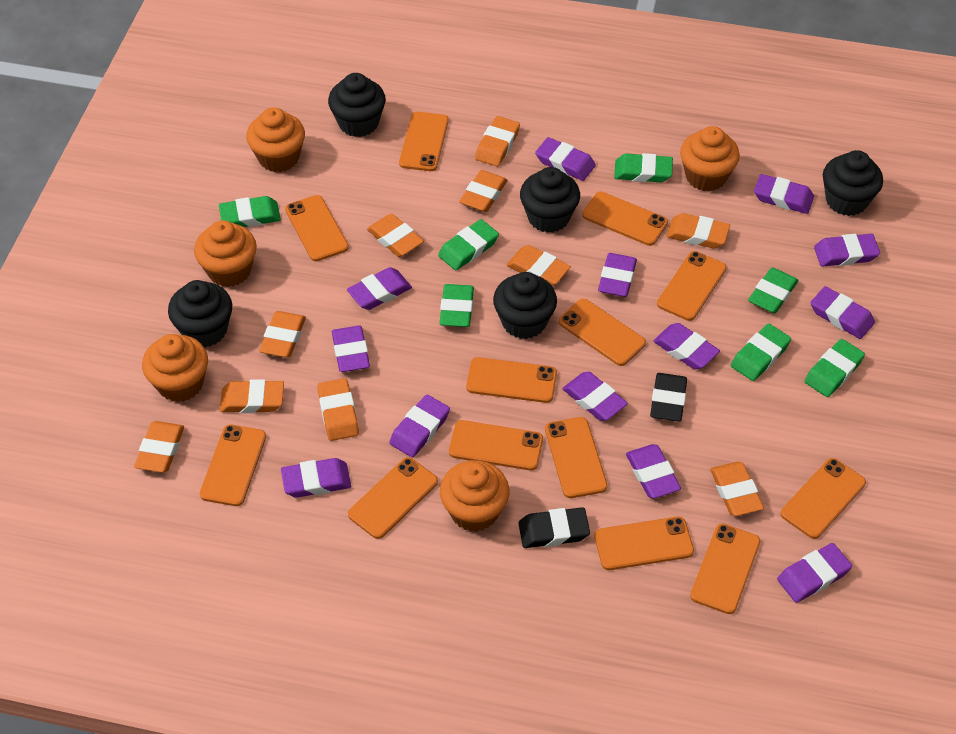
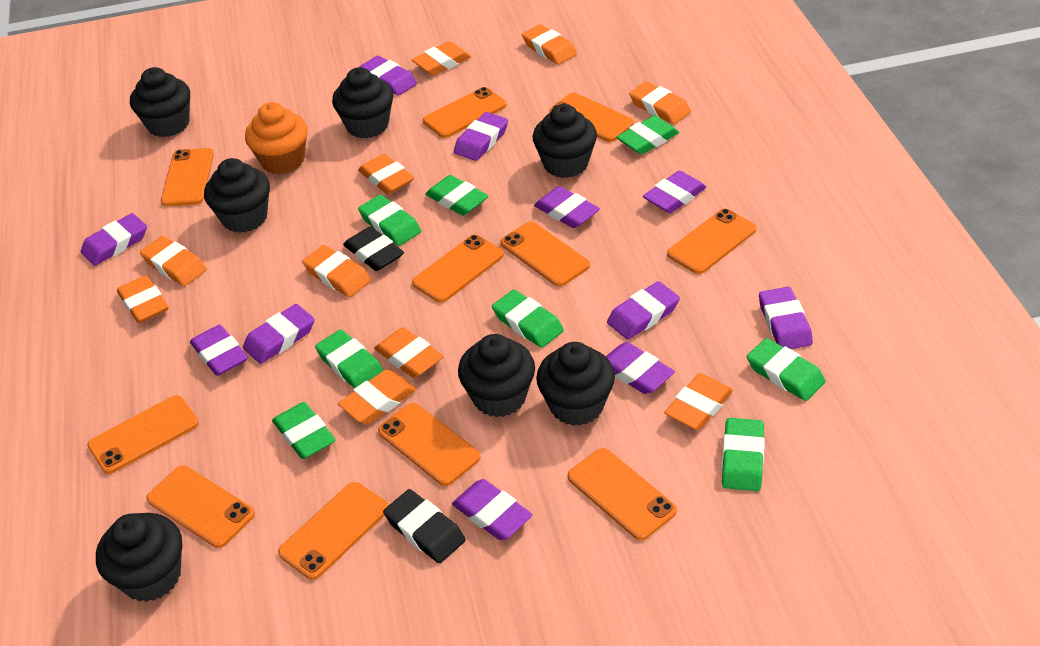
black cupcake: [168,280,232,347] [328,73,386,137] [493,272,557,339] [520,167,580,233] [823,150,883,216] = 5 -> [96,513,182,602] [130,67,190,137] [204,158,270,233] [332,67,393,138] [458,334,535,417] [533,104,597,178] [536,342,615,426] = 7
green eraser: [219,196,281,227] [438,219,499,270] [440,284,474,327] [614,153,673,182] [731,324,791,381] [748,267,799,313] [804,339,865,397] = 7 -> [272,402,335,459] [315,330,384,389] [358,195,421,246] [425,175,488,216] [492,290,564,348] [617,116,679,154] [722,418,765,491] [747,338,825,401] = 8
orange cupcake: [142,334,208,402] [194,220,257,287] [246,107,305,172] [440,460,509,532] [680,126,740,191] = 5 -> [245,102,308,174] = 1
orange phone: [200,424,266,506] [285,195,349,261] [348,457,438,539] [399,112,449,171] [449,420,543,470] [466,357,557,403] [545,417,608,498] [559,299,646,366] [582,192,668,246] [594,516,694,570] [657,251,727,321] [690,524,761,614] [781,458,866,539] = 13 -> [87,395,199,474] [146,465,255,548] [161,148,214,206] [278,482,388,580] [378,403,481,486] [412,235,504,303] [423,87,507,138] [500,222,590,287] [549,93,634,142] [568,448,677,540] [667,209,756,274] = 11
purple eraser: [281,458,351,498] [332,326,370,372] [347,267,412,310] [389,395,450,457] [535,137,596,181] [563,372,628,421] [598,253,637,297] [626,444,681,498] [653,323,720,369] [754,174,814,214] [777,543,852,603] [811,286,875,339] [814,234,880,267] = 13 -> [81,213,147,266] [190,325,248,376] [243,304,315,364] [360,55,417,96] [452,479,533,540] [454,112,508,161] [534,186,600,228] [606,342,675,394] [607,281,680,339] [643,171,706,213] [759,287,813,349] = 11

